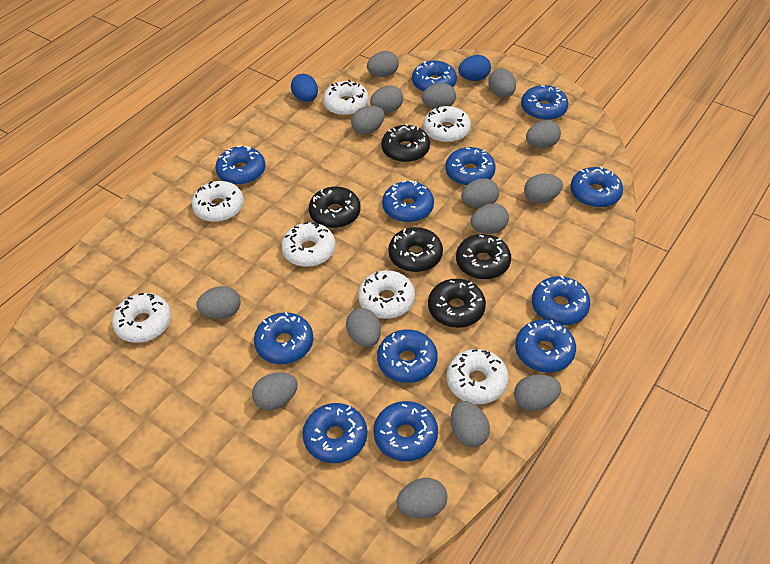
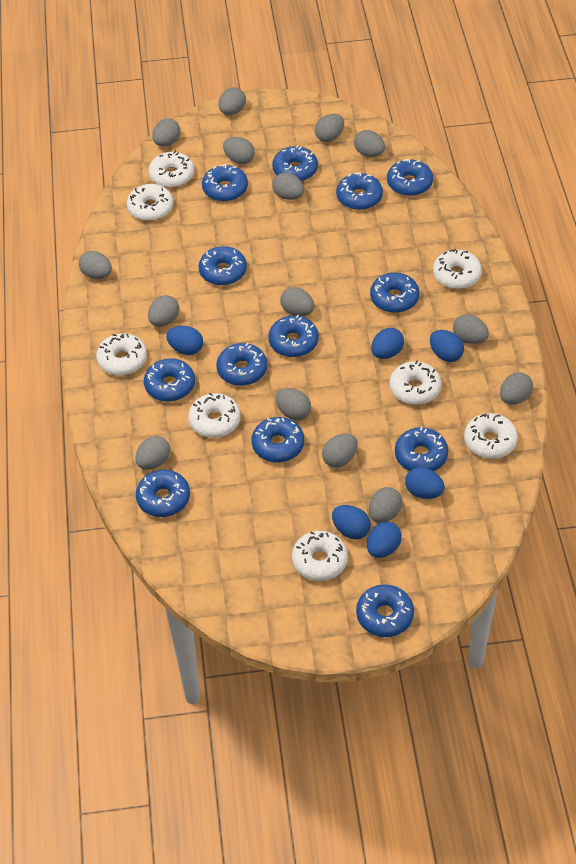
black donut: [309,186,361,228] [381,124,430,163] [388,227,443,272] [428,279,486,328] [456,234,511,280] = 5 -> none = 0
blue donut: [215,145,266,185] [254,312,313,364] [303,403,367,463] [373,401,438,461] [377,330,438,383] [382,180,434,222] [412,60,457,92] [445,147,496,186] [515,320,576,373] [521,85,568,121] [532,275,590,325] [570,166,623,208] = 12 -> [136,470,190,517] [144,358,195,402] [199,246,247,285] [202,164,248,202] [217,343,267,386] [251,417,304,463] [268,315,319,357] [272,145,318,181] [336,172,383,210] [356,584,414,637] [370,273,420,313] [387,159,433,196] [395,427,448,471] = 13
blue egg: [291,74,318,102] [458,55,491,81] = 2 -> [166,326,203,355] [332,505,371,539] [367,522,402,558] [371,328,404,359] [405,467,445,499] [430,330,464,362] = 6
white donut: [112,293,172,343] [192,181,244,222] [281,222,336,267] [323,80,369,116] [358,270,415,319] [423,106,471,143] [447,349,509,404] = 7 -> [96,333,147,376] [127,184,173,221] [149,151,194,188] [188,393,241,438] [292,531,348,581] [390,360,441,405] [433,249,482,289] [464,413,518,459] = 8

